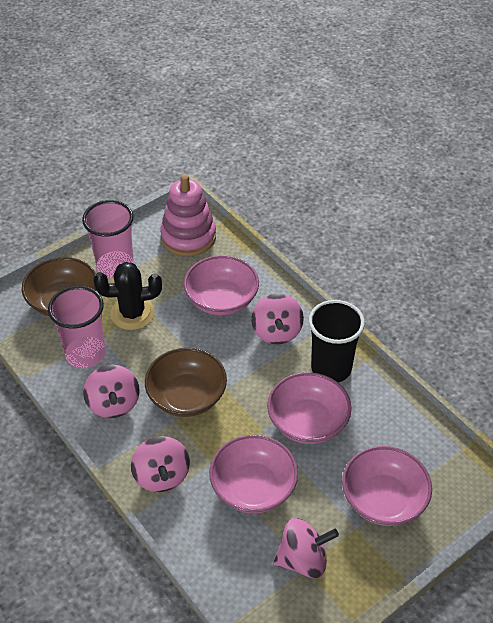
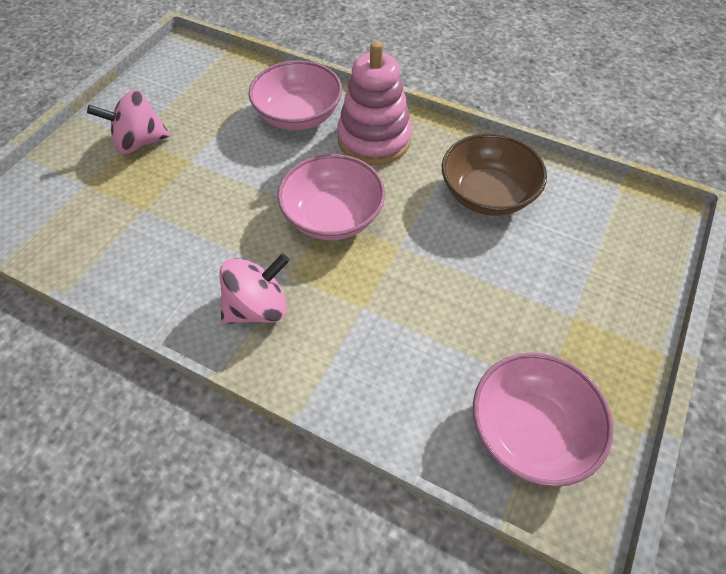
black cactus: [94,262,162,330] = 1 -> none = 0
black cup: [309,300,365,382] = 1 -> none = 0
brown bowl: [22,257,96,316] [145,348,227,417] = 2 -> [442,133,547,216] = 1
pink bowl: [184,255,259,316] [209,435,298,514] [267,372,351,444] [342,446,432,526] = 4 -> [248,60,342,130] [277,154,385,240] [473,352,614,487] = 3
pink cup: [48,286,106,368] [82,200,134,278] = 2 -> none = 0
pink spinning top: [83,365,140,418] [131,436,190,492] [251,294,304,344] [273,518,339,578] = 4 -> [87,90,171,154] [219,254,290,324] = 2

